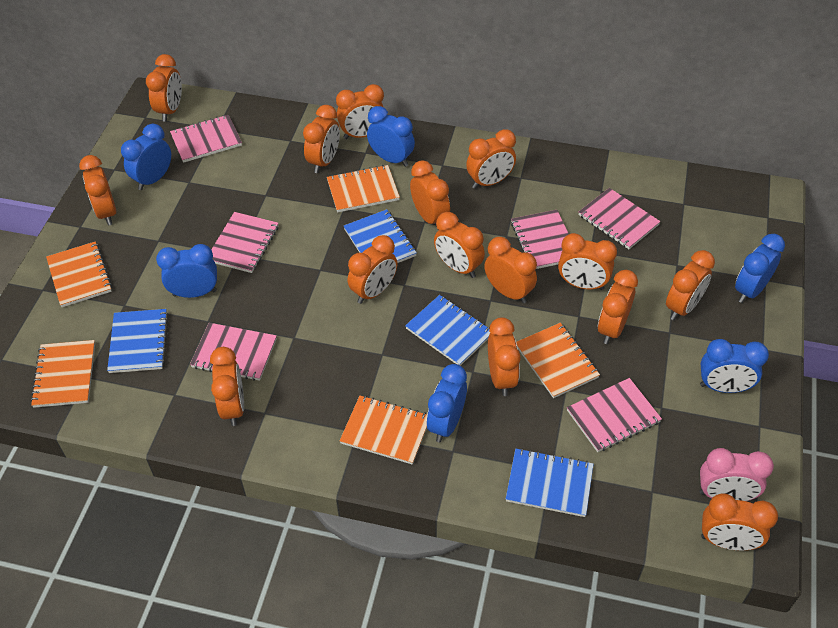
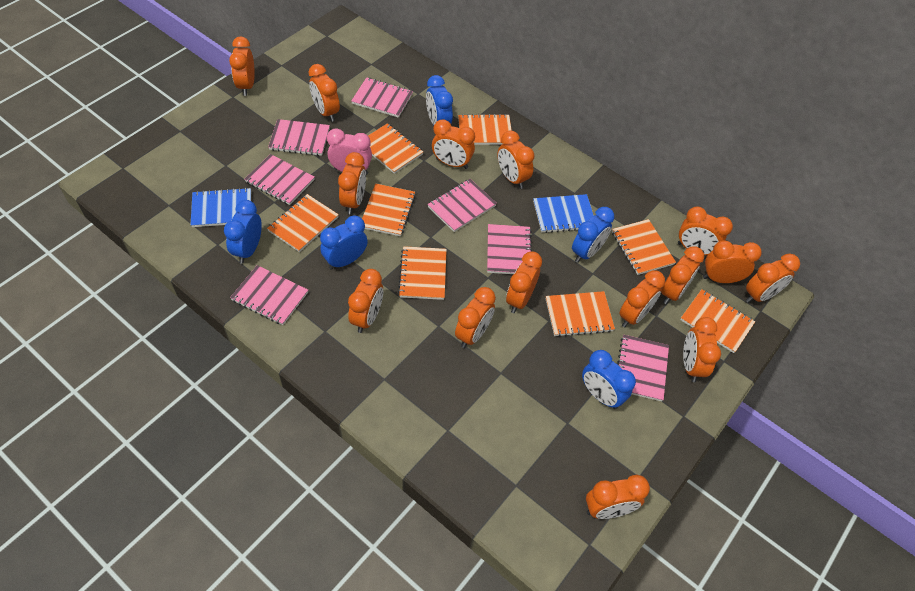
blue clock: [121,124,171,190] [156,244,217,298] [367,106,415,167] [426,364,467,442] [700,339,769,393] [735,234,785,303] = 6 -> [224,200,262,264] [320,215,368,269] [426,75,453,125] [572,207,614,263] [582,350,636,409] = 5
blue notebook: [107,309,169,373] [344,209,417,263] [405,295,490,366] [506,448,594,517] = 4 -> [191,188,251,227] [533,194,594,233] = 2
orange notebook: [30,340,95,408] [46,241,112,307] [327,165,400,213] [340,396,427,465] [516,323,600,398] = 5 -> [267,194,339,252] [362,183,416,236] [368,123,423,174] [398,246,447,300] [458,114,512,145] [546,291,615,337] [612,219,676,275] [680,289,755,353] = 8
pink notebook: [170,115,242,163] [190,323,277,381] [211,212,279,273] [511,210,569,269] [567,378,662,452] [579,188,661,249] = 6 -> [230,265,308,325] [244,154,315,205] [268,119,330,156] [351,77,413,118] [427,179,497,232] [487,224,532,274] [618,335,669,402] = 7

